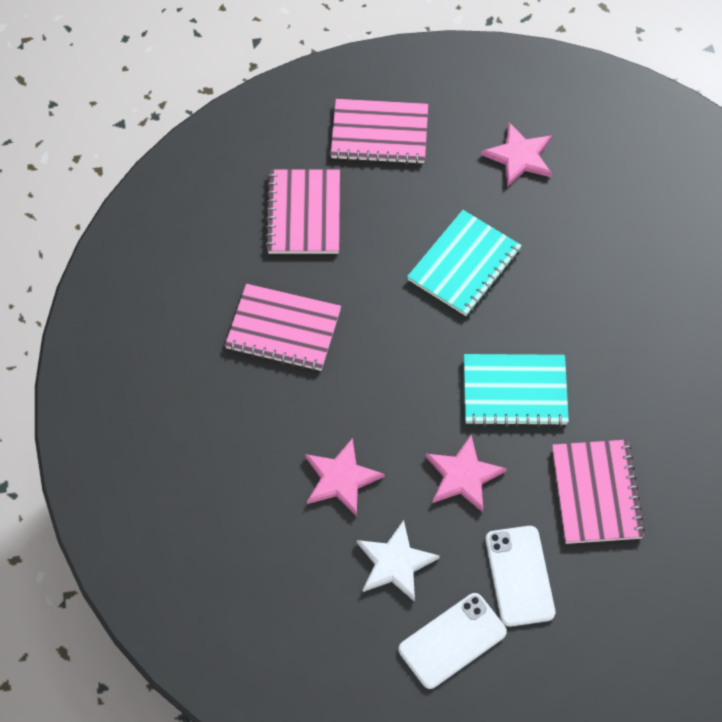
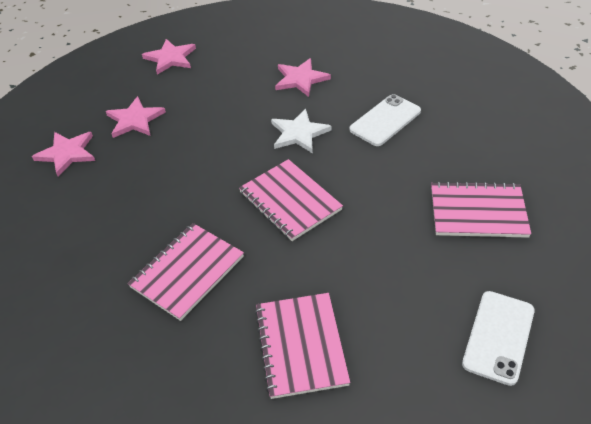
pink star: [305,438,385,516] [426,435,507,512] [481,123,552,187] = 3 -> [32,132,95,176] [106,96,166,138] [142,39,196,75] [275,58,331,97] = 4
turquoise notebook: [407,210,522,316] [464,354,569,426] = 2 -> none = 0

